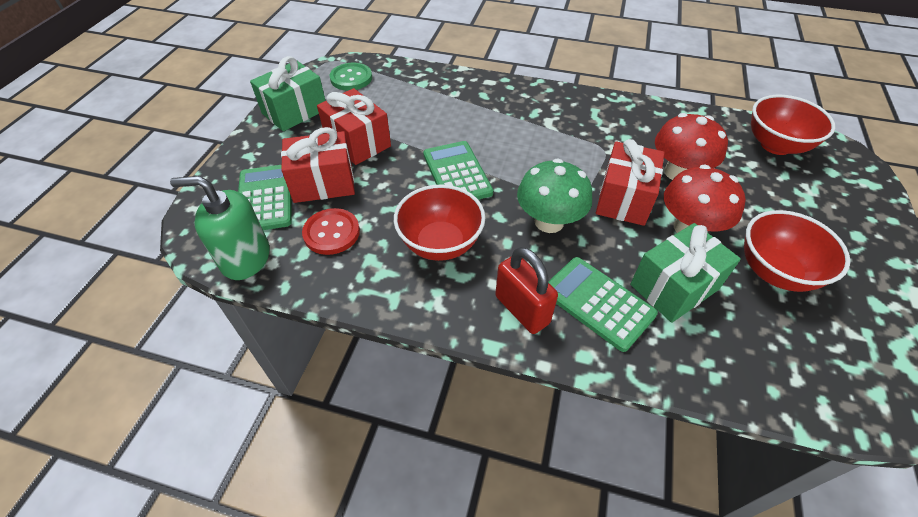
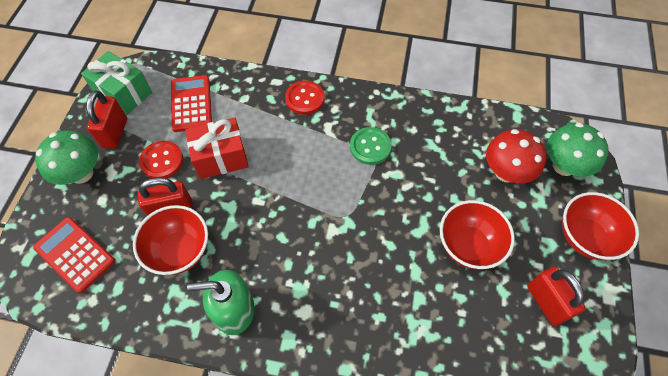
green calculator: [238,165,292,230] [423,141,493,200] [548,257,658,352] = 3 -> none = 0
green gift: [250,56,326,131] [630,223,741,323] = 2 -> [81,51,152,115] = 1
green mushroom: [517,159,592,233] = 1 -> [35,131,98,185] [547,122,609,177] = 2
red button: [302,208,360,255] = 1 -> [139,141,183,178] [285,81,325,115] = 2
red calculator: none = 0 -> [33,217,115,293] [171,75,212,132] = 2
red gift: [281,127,355,203] [317,88,391,165] [596,139,665,226] = 3 -> [185,118,249,179] = 1
red mushroom: [655,113,728,180] [664,165,746,233] = 2 -> [486,129,546,183] = 1
red padlock: [495,247,558,334] = 1 -> [86,91,127,149] [138,177,193,216] [527,267,585,326] = 3

